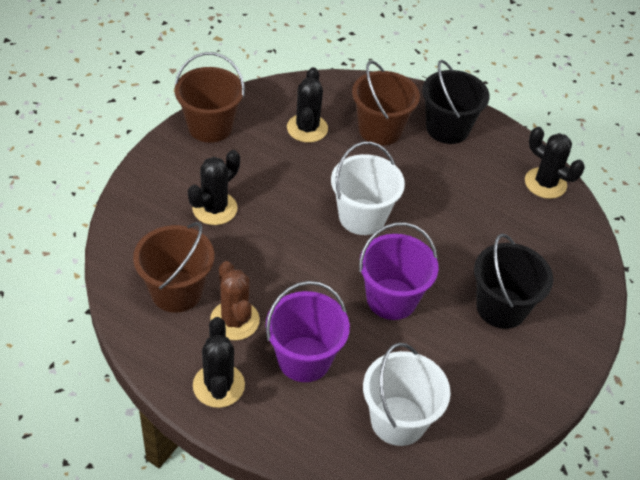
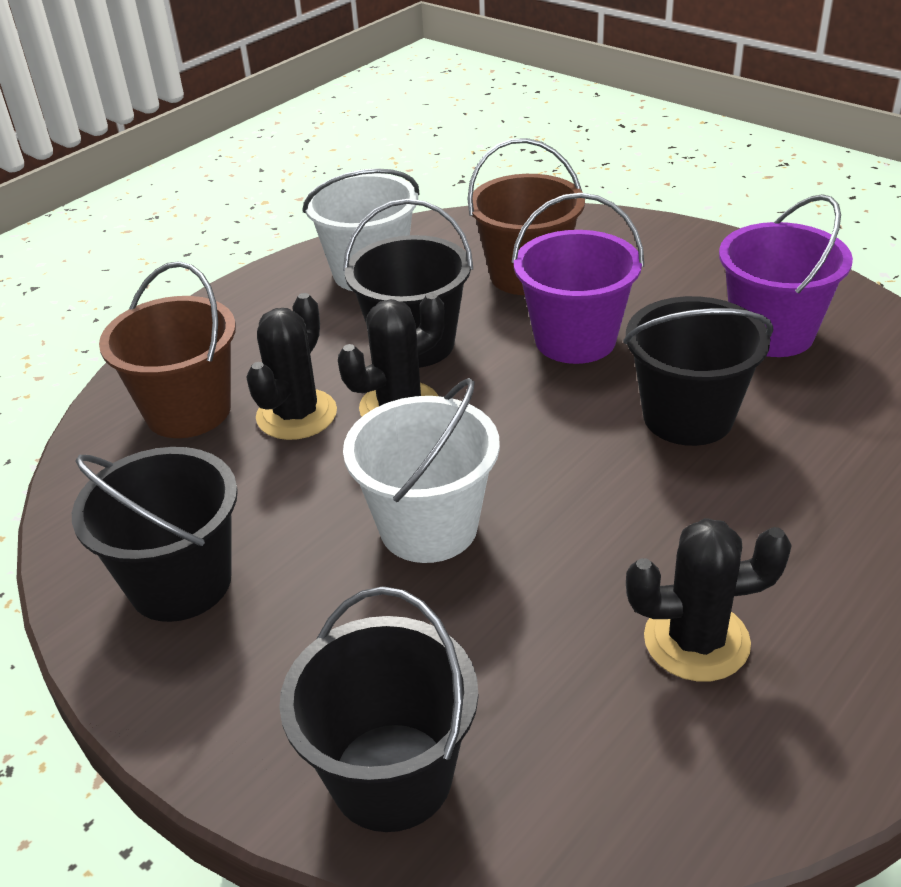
black bucket: [422,60,490,144] [474,234,553,329] = 2 -> [72,447,238,622] [279,587,479,832] [343,199,473,368] [623,296,774,446] = 4
black cactus: [188,150,240,225] [193,317,245,408] [287,67,328,143] [525,127,585,199] = 4 -> [246,293,337,440] [338,293,445,416] [626,518,792,682] = 3
brown bucket: [133,222,214,313] [175,52,245,143] [352,61,420,145] = 3 -> [99,261,236,438] [468,138,585,295] = 2
brown cactus: [210,261,260,340] = 1 -> none = 0

